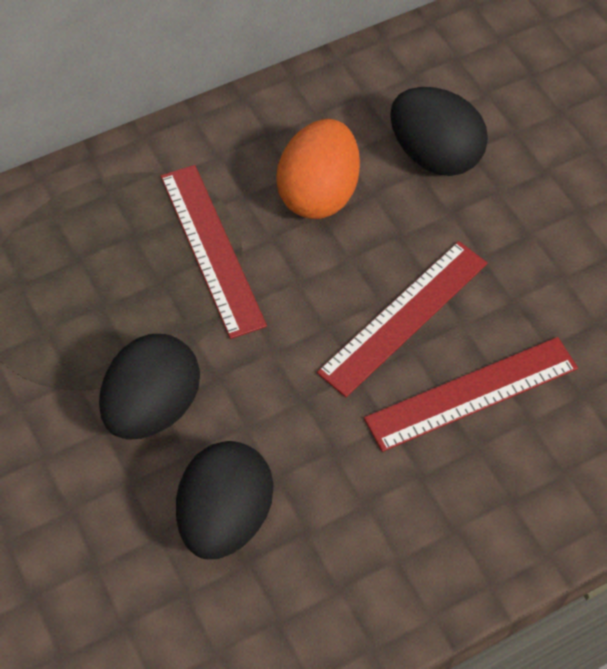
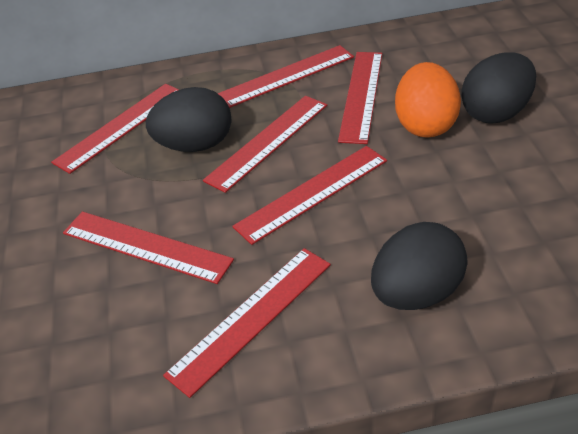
red ruler: [160,165,267,339] [317,241,488,397] [364,337,578,452] = 3 -> [51,84,179,174] [63,211,234,284] [163,248,331,398] [203,96,327,193] [217,45,354,108] [232,146,387,245] [338,52,382,144] = 7

